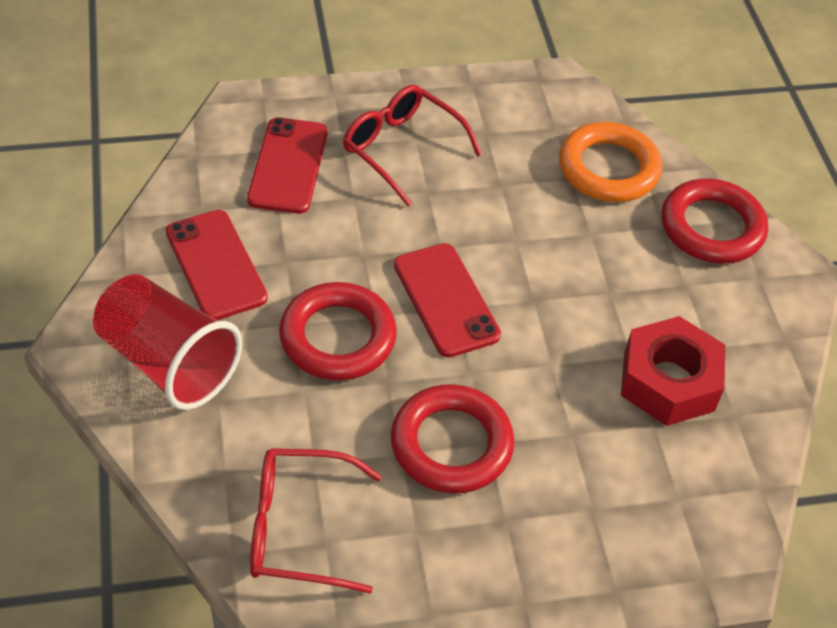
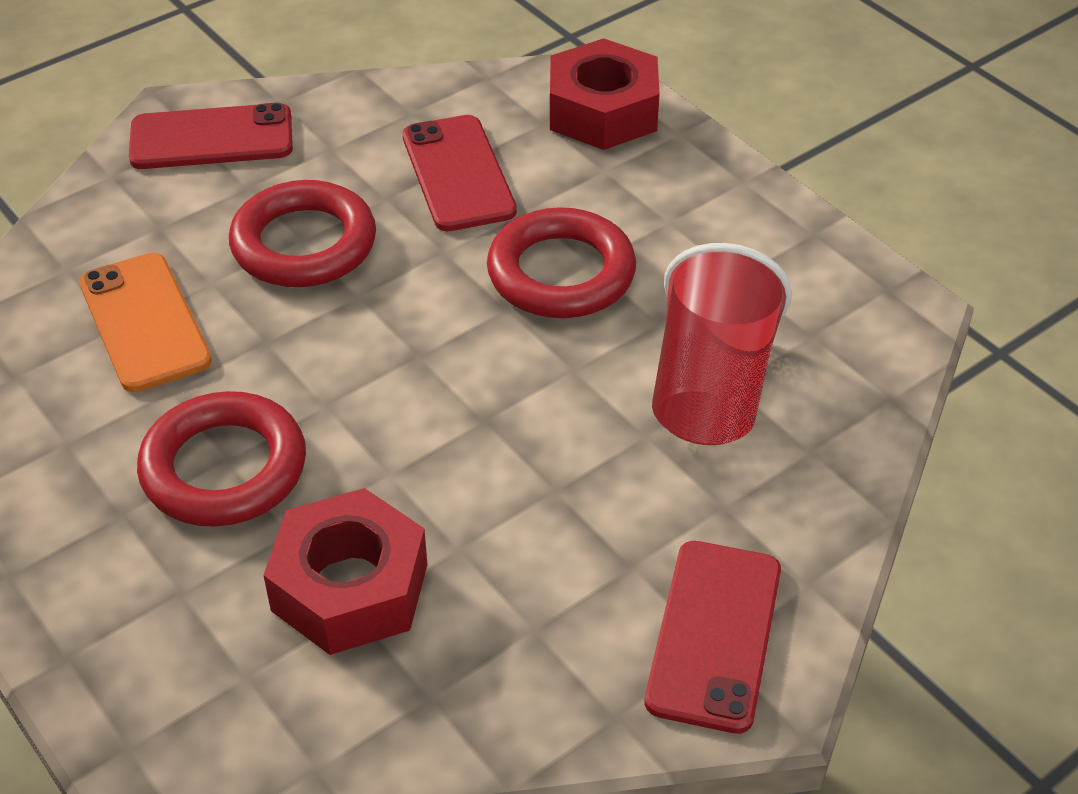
orange phone: none = 0 -> [79,253,212,392] = 1
orange ring: [559,122,662,202] = 1 -> none = 0
red glasses: [250,448,382,594] [343,85,482,206] = 2 -> none = 0
red nut: [621,316,725,426] = 1 -> [263,488,427,655] [550,38,660,150] = 2

